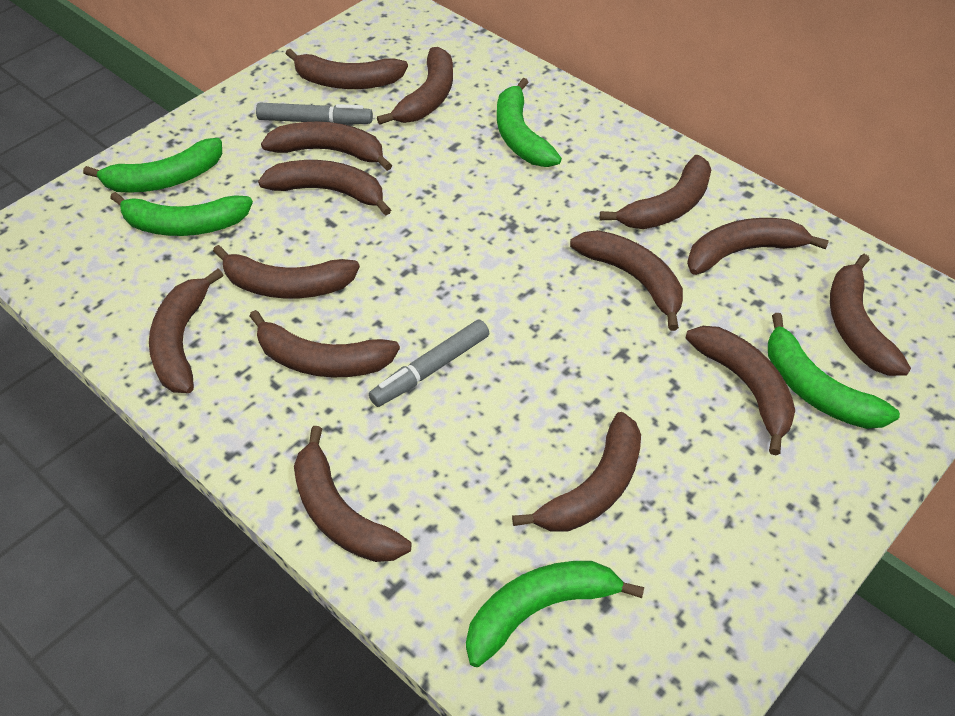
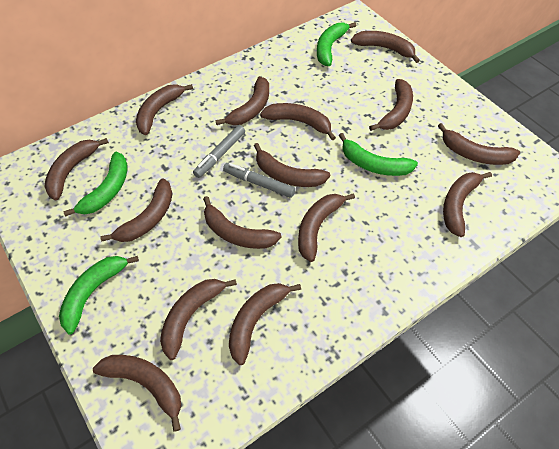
brown banana: [149,269,223,393] [213,245,360,299] [250,310,400,377] [258,160,391,216] [261,122,392,171] [285,49,408,89] [294,426,411,562] [377,47,453,125] [512,412,641,532] [570,230,683,331] [600,155,711,229] [685,326,795,455] [687,218,829,275] [830,254,911,376] = 14 -> [44,138,109,200] [93,355,181,432] [100,178,173,242] [136,84,193,135] [160,279,237,360] [203,196,282,249] [216,76,269,125] [229,283,301,365] [254,143,330,187] [260,103,336,140] [298,193,355,262] [351,31,420,63] [369,79,413,131] [438,123,520,165] [443,172,492,237] = 15
green banana: [83,138,222,193] [110,192,253,236] [466,561,644,667] [497,78,562,167] [768,313,900,429] = 5 -> [59,256,139,334] [63,152,127,216] [317,22,357,66] [339,133,418,176] = 4

